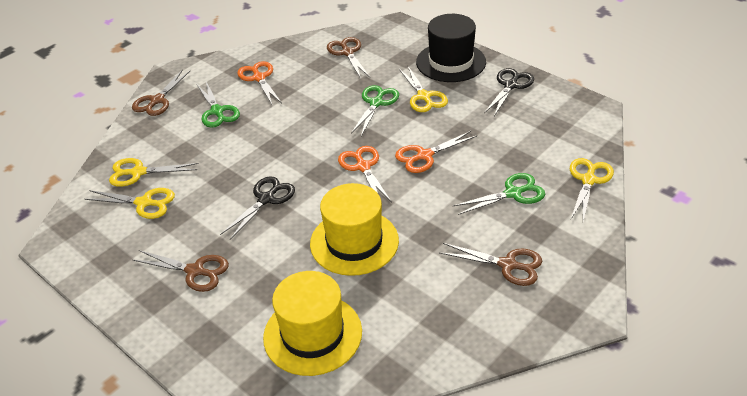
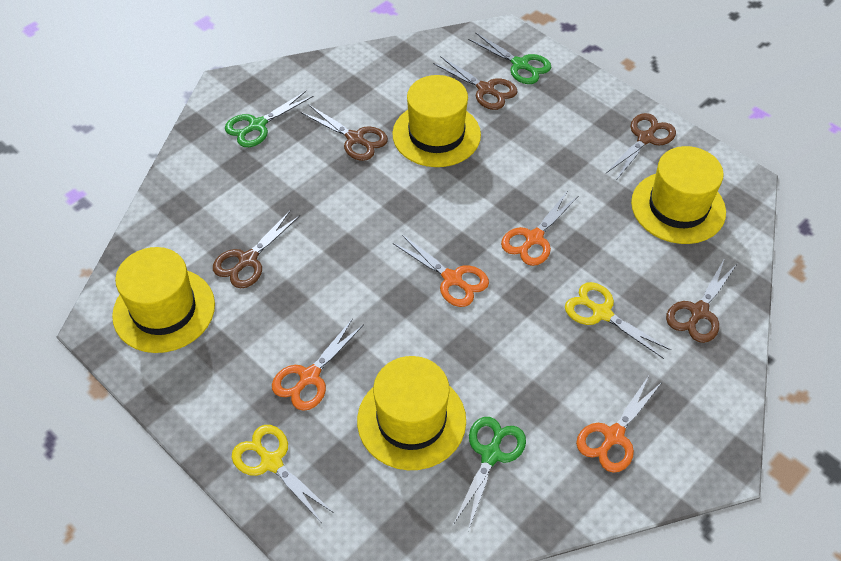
black hat: [416,14,486,82] = 1 -> none = 0
black scissors: [220,176,295,240] [484,68,534,116] = 2 -> none = 0
brown scissors: [132,69,190,116] [133,250,229,292] [327,37,370,79] [440,243,542,286] = 4 -> [213,211,300,288] [301,104,388,161] [433,56,518,110] [606,113,676,179] [666,258,738,343] = 5
orange scissors: [237,61,282,104] [338,146,392,203] [395,131,477,173] = 3 -> [272,318,364,411] [393,235,489,307] [501,192,578,266] [576,376,663,473] = 4
yellow hat: [263,271,362,376] [310,183,399,276] = 2 -> [112,247,215,353] [357,356,466,470] [392,75,481,167] [631,146,726,244] = 4
yellow scissors: [85,188,175,219] [109,158,199,187] [399,66,448,112] [570,158,614,221] = 4 -> [232,425,334,523] [565,282,671,359] = 2

